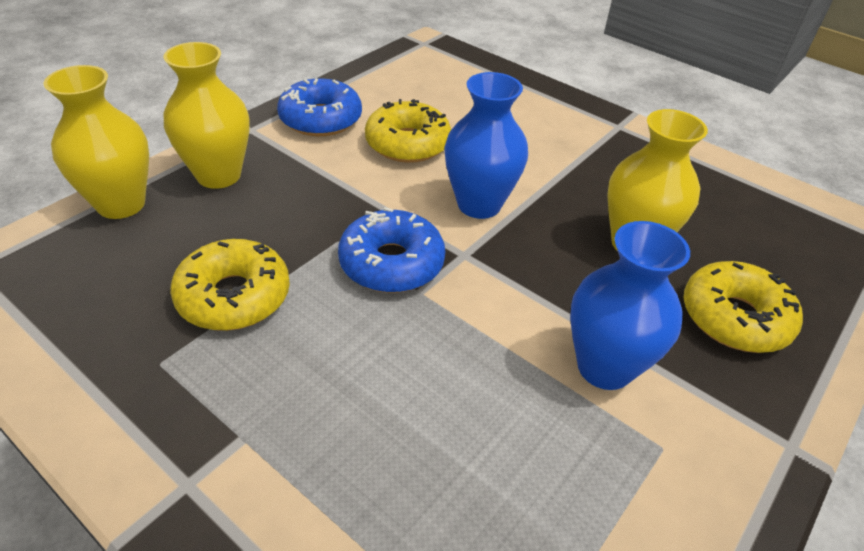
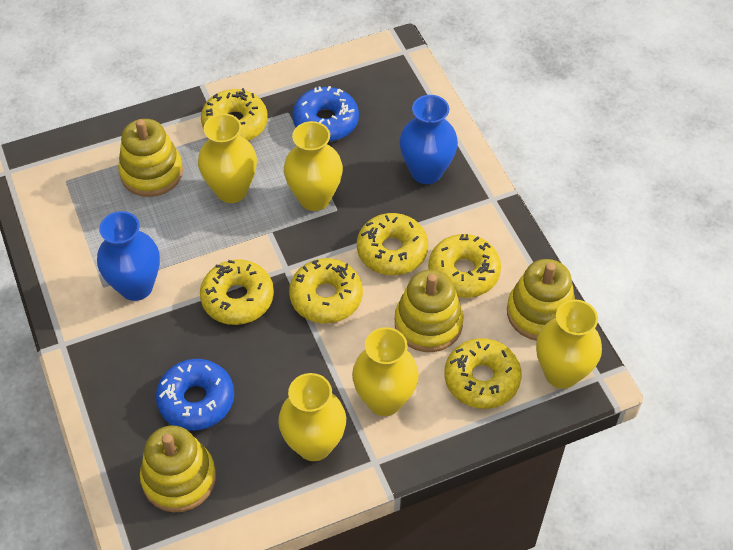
yellow donut: [170,239,290,331] [365,99,451,163] [684,261,803,353] = 3 -> [200,259,274,325] [201,88,268,141] [289,258,363,323] [357,213,428,275] [428,234,501,298] [444,338,522,409] = 6
yellow stacking toy: none = 0 -> [118,119,183,197] [140,426,216,512] [395,270,464,352] [507,259,575,341] = 4
yellow vase: [44,65,149,219] [164,42,250,189] [607,109,708,250] = 3 -> [198,113,257,203] [278,373,346,461] [284,121,343,211] [352,327,419,416] [536,300,602,389] = 5

